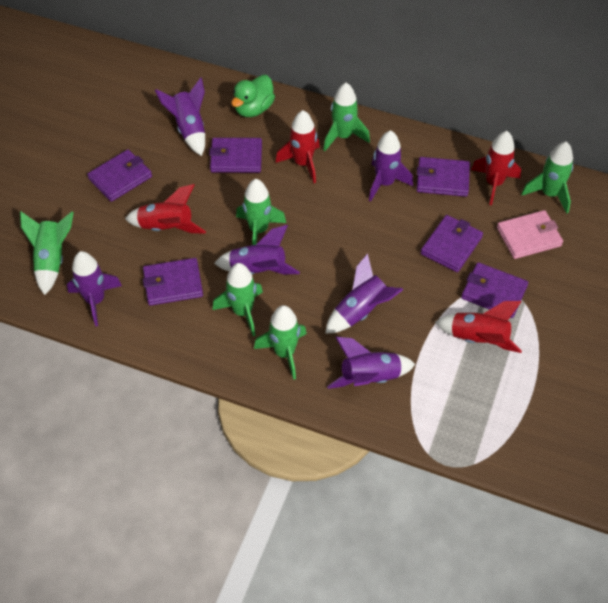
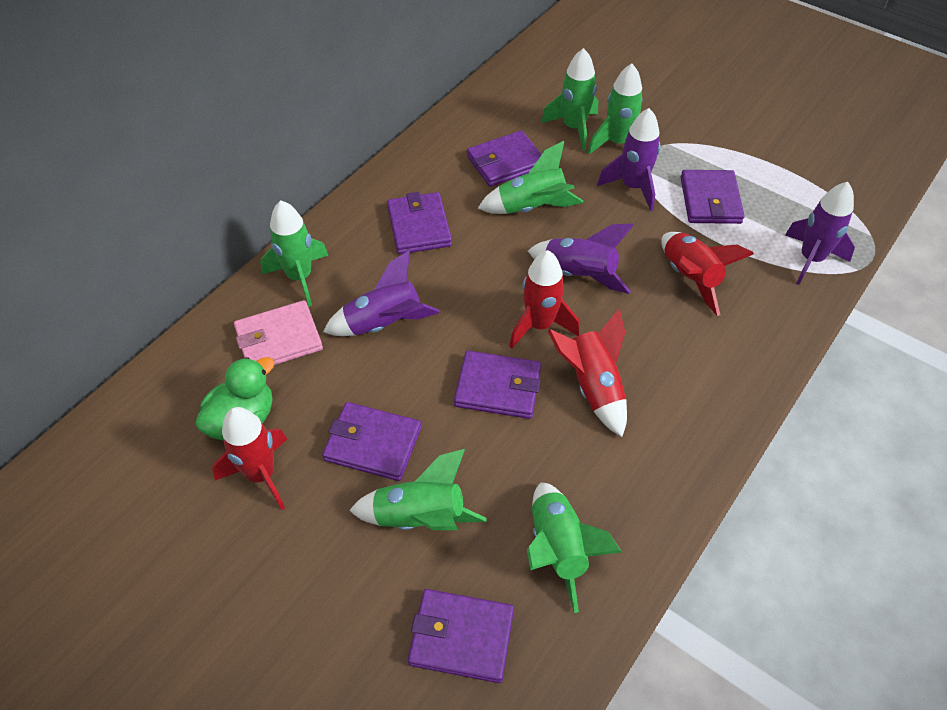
purple rocket: [67,251,122,326] [155,78,205,156] [214,225,300,274] [325,254,403,334] [327,337,415,389] [369,130,413,202] = 6 -> [323,250,440,336] [528,223,634,294] [597,108,660,211] [785,182,855,285] = 4

